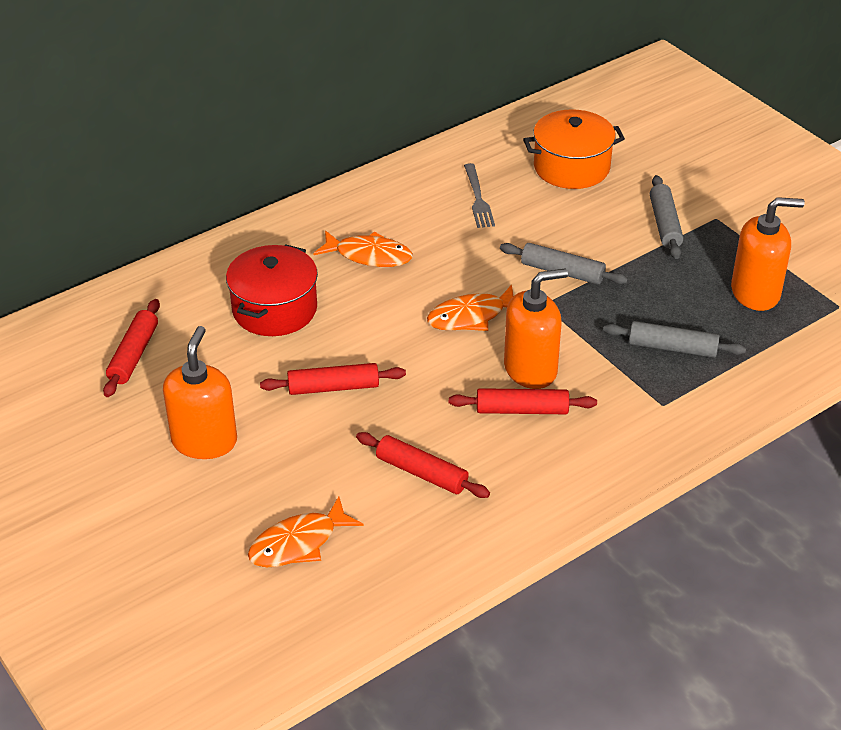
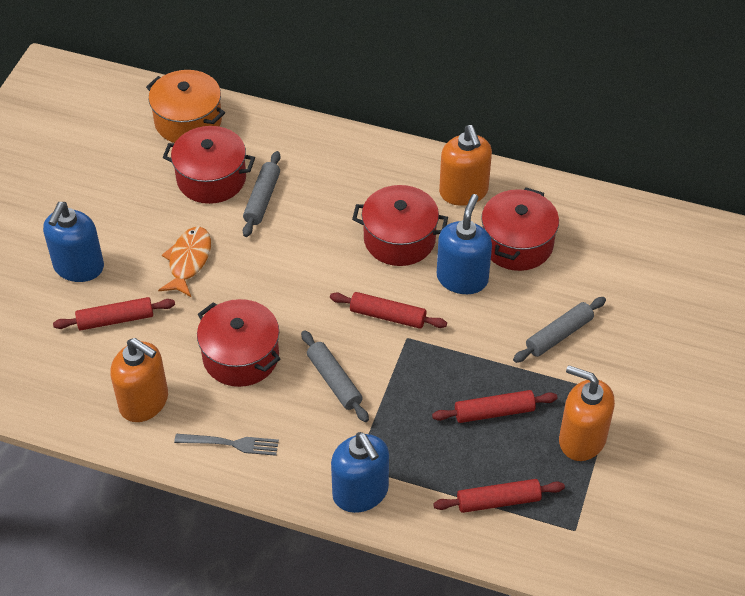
blue soap dispenser: none = 0 -> [43,202,104,282] [331,432,389,513] [437,194,492,294] = 3
orange fish: [248,497,364,567] [313,231,413,267] [427,285,514,331] = 3 -> [158,227,211,297] = 1
red pot: [226,244,318,336] = 1 -> [163,126,255,204] [197,299,280,387] [352,185,448,266] [481,187,559,271] = 4

